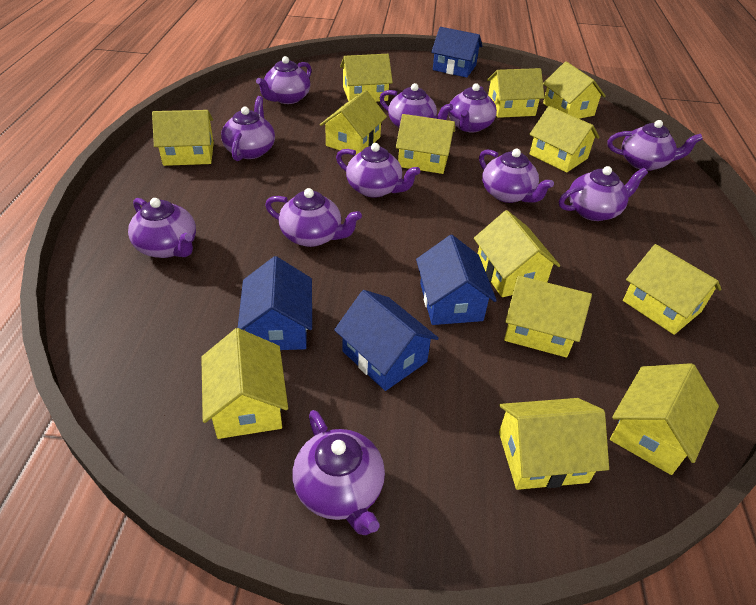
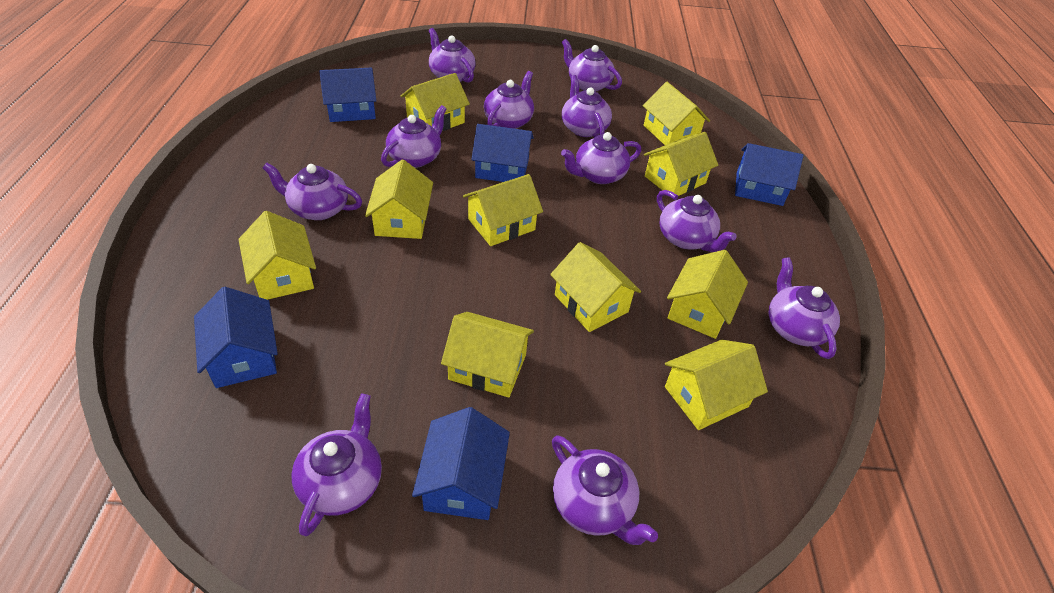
blue house: [238,256,312,350] [334,290,439,391] [416,235,497,325] [431,27,482,78] = 4 -> [194,287,278,388] [319,68,376,122] [412,407,510,520] [471,124,534,182] [735,143,804,206] = 5
yellow house: [152,110,214,166] [201,328,288,439] [320,90,387,155] [340,54,393,102] [396,114,455,174] [474,210,560,297] [487,68,544,118] [499,398,609,490] [504,276,592,358] [529,106,599,173] [543,61,606,119] [610,363,719,475] [623,244,721,335] = 13 -> [238,211,316,300] [365,159,433,239] [401,73,470,131] [441,312,534,397] [463,174,543,246] [550,242,641,332] [643,82,710,145] [644,132,718,196] [665,340,768,430] [667,250,748,339] = 10

